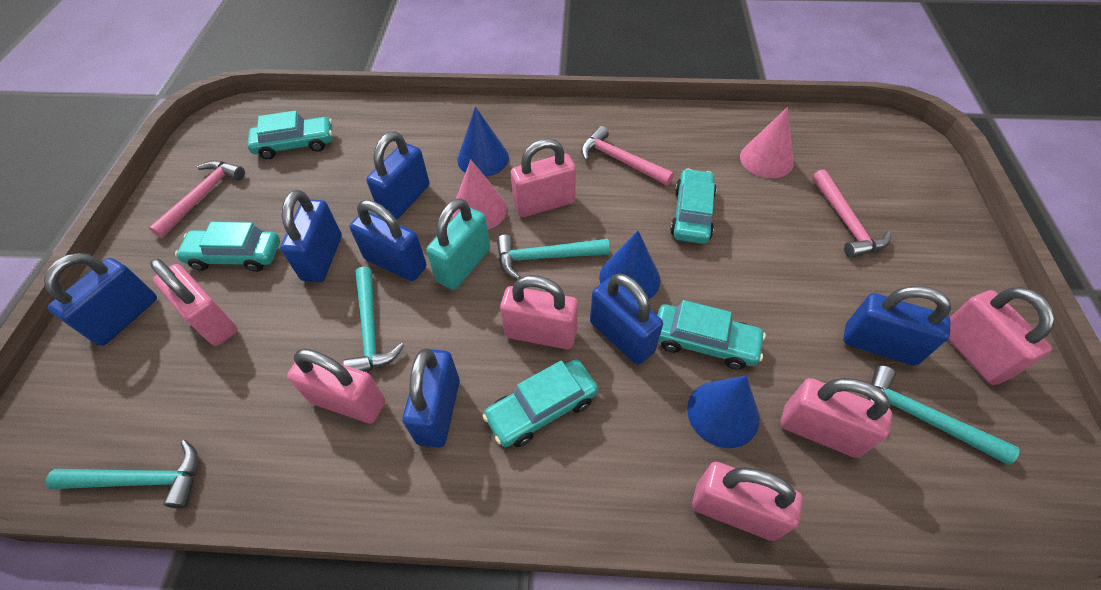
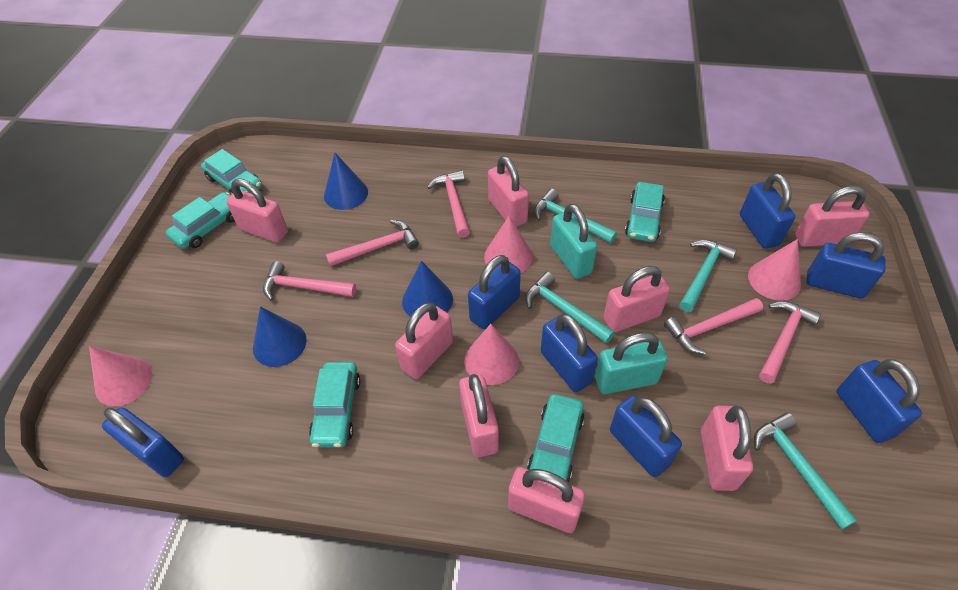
pink cone: [452,160,507,230] [740,107,794,178] = 2 -> [89,346,152,406] [464,324,519,385] [484,216,533,273] [748,239,801,301] = 4
pink hammer: [149,160,245,238] [581,126,674,186] [812,169,891,258] = 3 -> [263,261,356,301] [326,220,419,267] [427,170,470,238] [664,298,763,355] [759,301,821,384] = 5
pink padlock: [150,259,238,346] [287,349,385,424] [500,275,578,350] [511,138,576,217] [692,462,803,541] [781,378,892,458] [948,287,1055,385] = 7 -> [226,179,288,243] [395,302,453,379] [459,374,499,457] [488,156,529,227] [508,467,585,533] [603,266,670,332] [701,406,753,491] [795,186,870,247] = 8
turquoise padlock: [426,198,490,290] = 1 -> [550,204,597,279] [595,332,668,394] = 2

